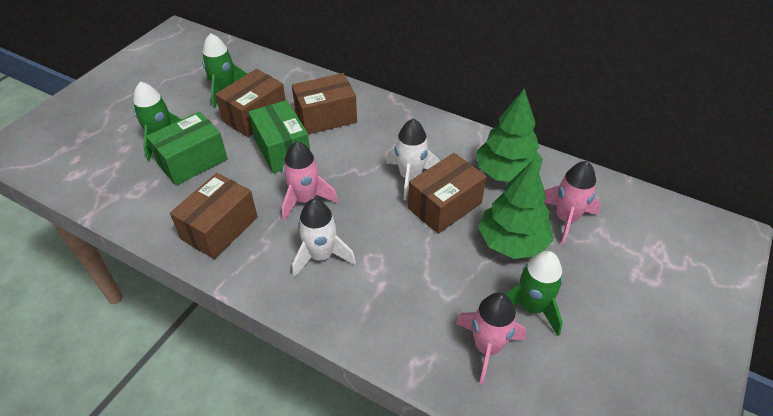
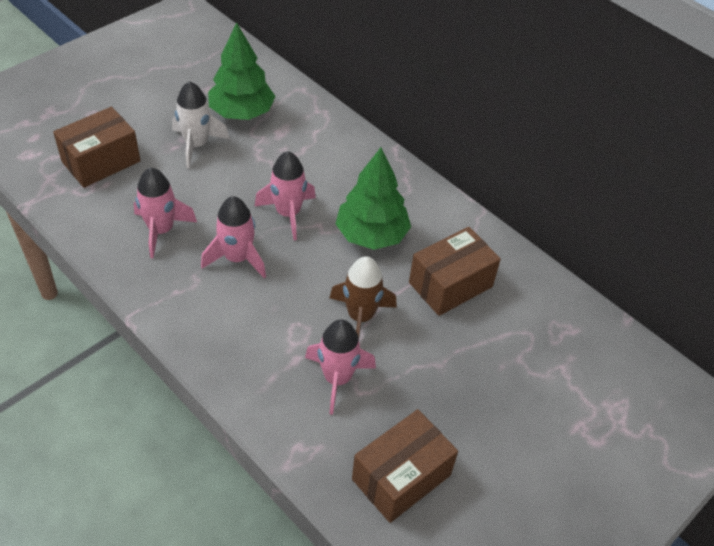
brown box: [170,173,258,259] [215,69,286,137] [292,73,357,134] [408,153,486,234] = 4 -> [53,107,141,188] [352,409,458,523] [409,227,501,316] = 3
brown rocket: none = 0 -> [330,256,397,338] = 1
green box: [146,111,228,186] [248,100,310,173] = 2 -> none = 0
green rocket: [133,81,182,161] [202,33,247,108] [505,251,563,336] = 3 -> none = 0
pink rocket: [282,141,338,221] [456,292,526,385] [544,161,601,245] = 3 -> [134,167,197,258] [201,196,266,278] [255,151,316,240] [305,320,376,415] = 4
white rocket: [292,199,356,278] [386,119,440,200] = 2 -> [172,81,229,168] = 1

